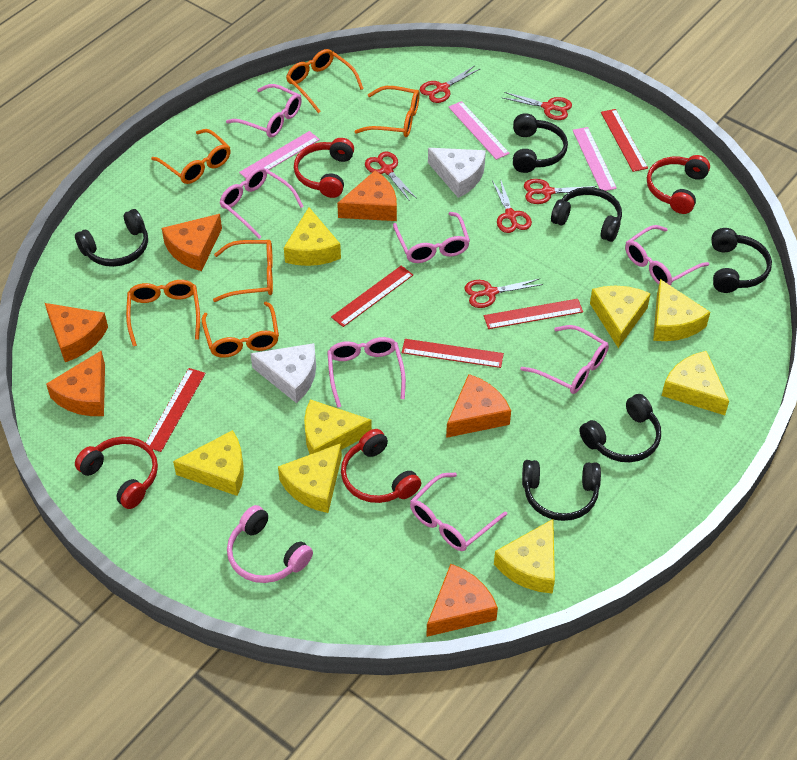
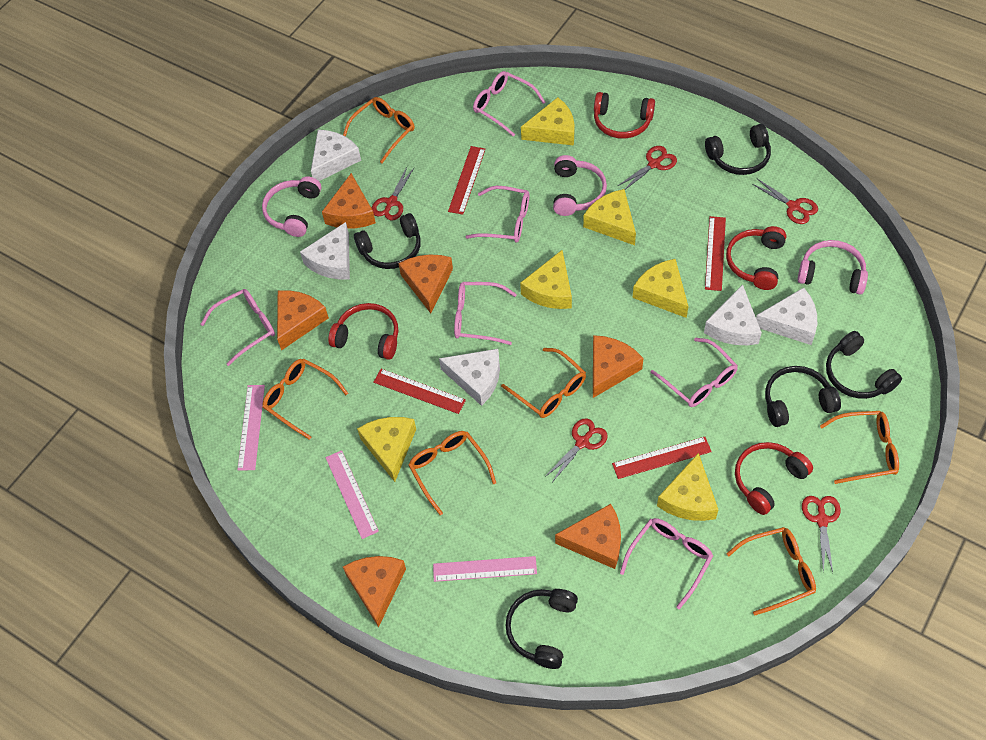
black headphones: [75,209,148,267] [513,113,568,173] [522,460,601,521] [551,187,622,242] [579,394,661,462] [712,228,772,293] = 6 -> [354,213,421,269] [505,589,578,669] [705,124,771,175] [765,366,841,427] [826,331,902,399] = 5
pink glasses: [219,167,304,239] [226,84,302,138] [327,337,406,408] [393,212,470,263] [410,473,507,551] [520,325,609,394] [625,225,709,286] = 7 -> [201,289,275,366] [454,282,517,345] [466,186,529,243] [473,71,546,137] [620,518,713,610] [650,338,738,407] = 6
pink headphones: [227,505,313,583] = 1 -> [262,176,321,237] [553,155,607,216] [798,240,868,295] = 3
red ruler: [146,368,206,452] [331,265,413,327] [402,339,504,368] [484,299,583,329] [601,109,648,172] = 5 -> [373,369,466,414] [448,146,486,215] [612,437,712,479] [705,216,726,291] = 4
red scissors: [365,152,417,201] [420,66,480,103] [464,279,543,308] [492,179,532,233] [503,92,572,120] [524,179,597,204] = 6 -> [372,167,414,220] [545,418,608,481] [618,146,677,190] [752,179,818,224] [802,496,841,572] = 5
white cheese: [250,343,316,403] [428,148,486,198] = 2 -> [300,222,350,279] [311,130,361,181] [439,349,500,406] [704,284,762,345] [756,288,817,345] = 5
yellow cheese: [173,430,244,496] [278,443,342,513] [284,207,341,266] [304,399,372,454] [494,519,555,594] [590,286,651,348] [653,279,710,341] [662,351,729,415] = 8 -> [357,417,416,482] [520,250,572,309] [521,97,574,146] [583,189,636,245] [632,259,688,318] [657,453,718,521] = 6

